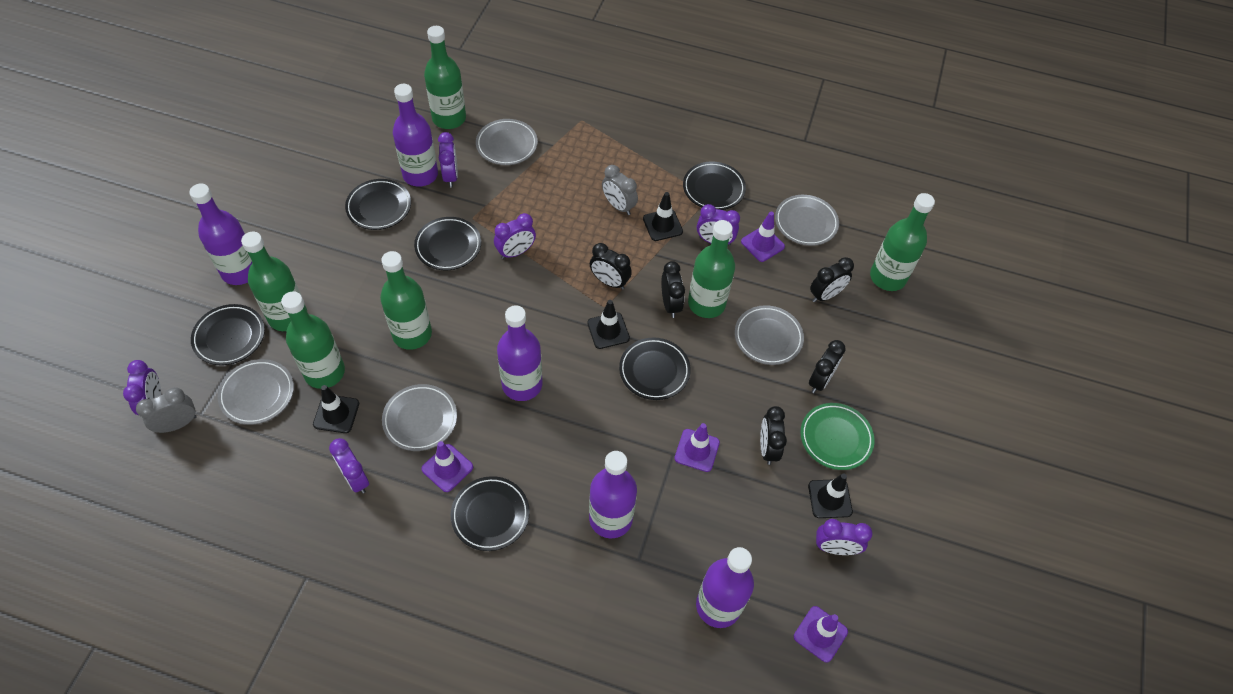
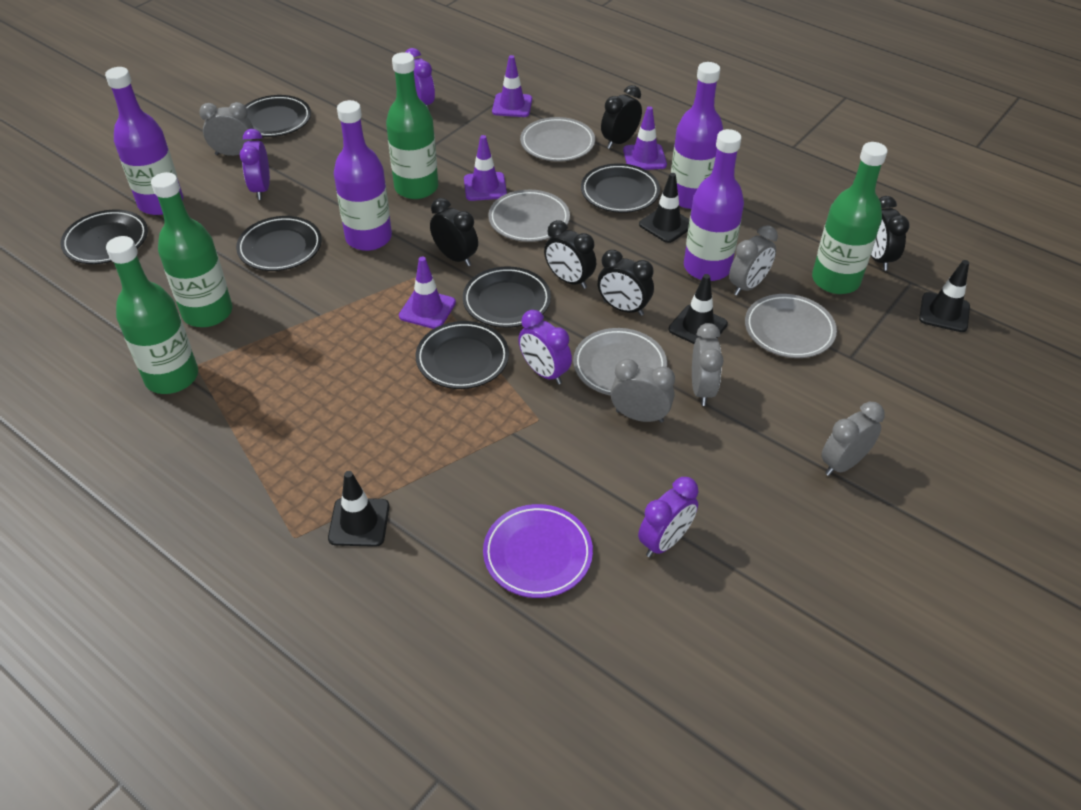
green bottle: [241,232,307,331] [281,291,345,389] [380,251,432,350] [424,26,466,129] [688,220,735,318] [870,193,935,291] = 6 -> [106,236,198,394] [151,172,233,327] [386,52,438,199] [812,142,887,294] = 4
green plate: [801,403,875,470] = 1 -> none = 0
grey clock: [136,387,196,433] [602,165,638,215] = 2 -> [199,102,254,156] [611,359,675,423] [692,323,724,406] [729,225,778,296] [821,402,885,476] = 5
grey plate: [218,359,294,425] [382,384,457,451] [476,119,538,165] [735,305,804,365] [775,195,839,246] = 5 -> [488,190,570,242] [520,117,595,162] [573,328,667,396] [745,294,837,358] = 4
purple bottle: [189,183,252,285] [393,84,438,187] [497,305,542,401] [589,451,637,538] [696,547,754,628] = 5 -> [105,67,183,215] [334,100,392,251] [671,62,723,209] [684,129,744,281] = 4
purple clock: [123,360,161,415] [329,438,369,494] [438,132,458,187] [494,213,536,259] [697,204,740,246] [816,519,873,555] = 6 -> [240,129,270,200] [406,48,435,112] [518,310,572,384] [638,477,698,557] = 4
purple plate: none = 0 -> [483,504,593,598] = 1

